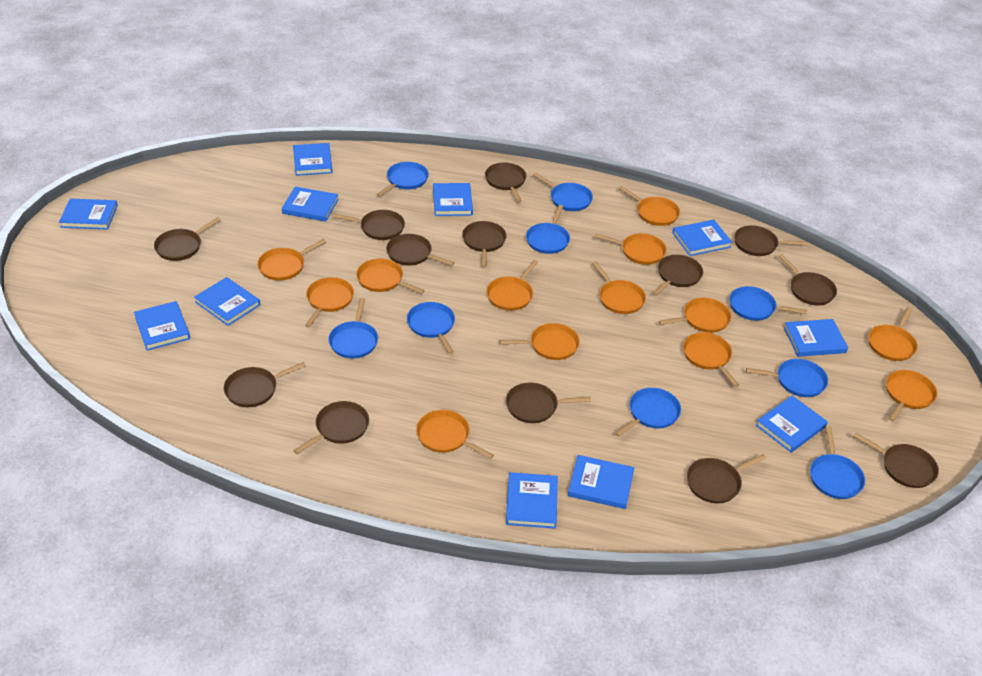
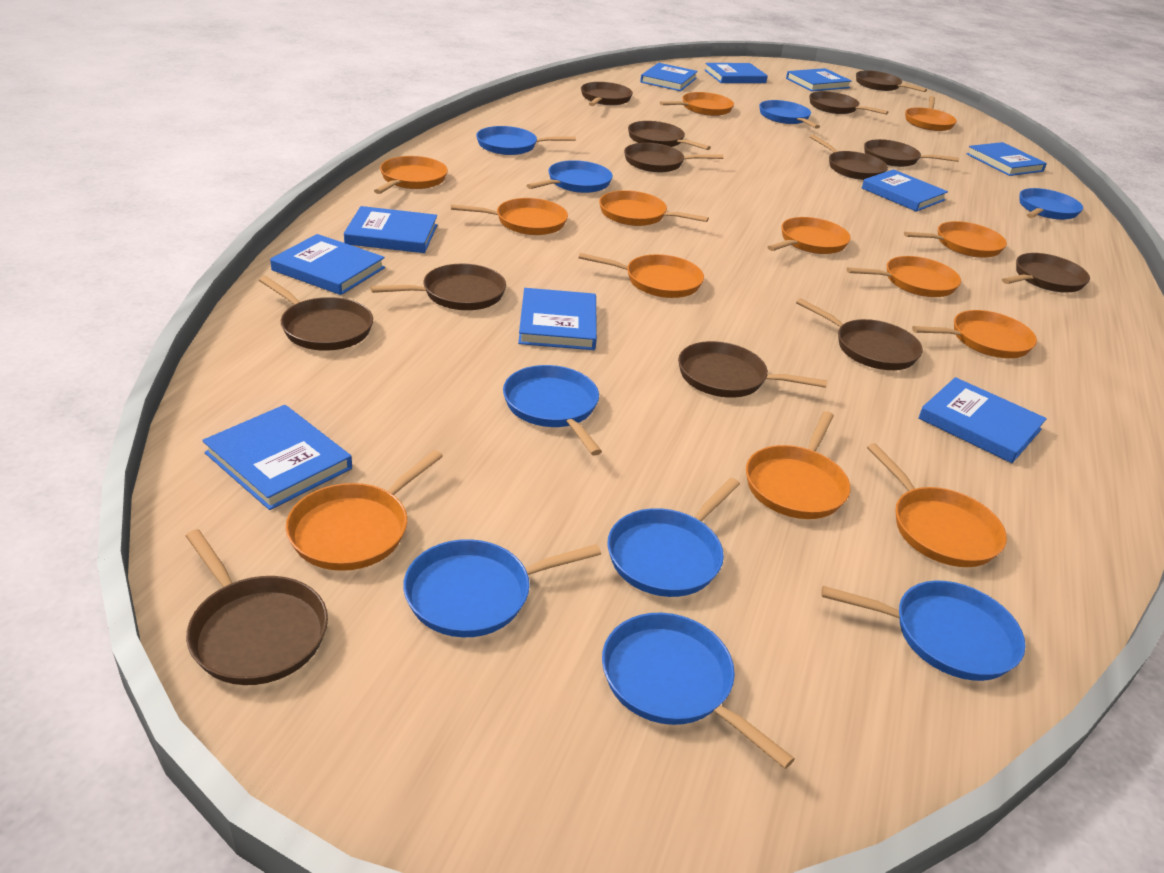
blue book: [59,199,118,230] [134,301,190,351] [194,277,261,326] [282,186,339,222] [293,143,333,176] [433,183,473,216] [506,472,558,529] [568,455,634,509] [672,220,732,256] [756,396,828,453] [784,319,848,357] = 11 -> [202,405,352,510] [270,234,385,295] [344,206,437,253] [518,288,597,350] [640,63,698,91] [704,63,768,83] [786,68,851,91] [862,169,948,212] [918,377,1047,463] [967,142,1047,176] = 10

